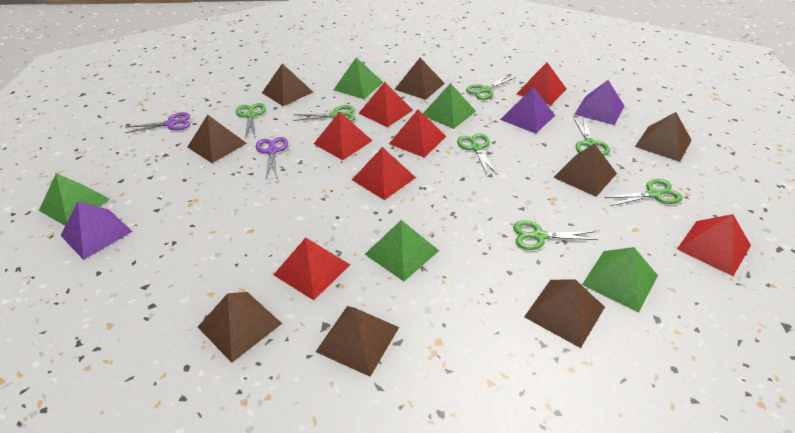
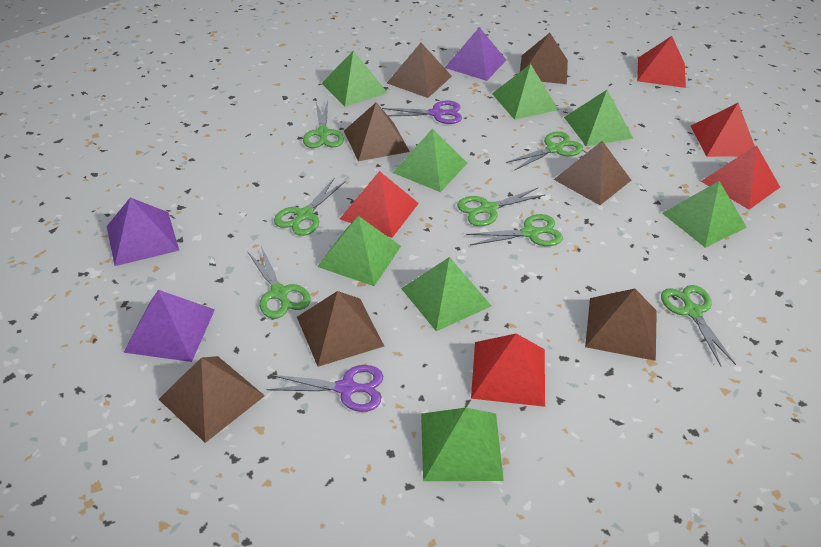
brown pyramid: [188,115,247,163] [198,292,282,363] [262,64,313,106] [316,306,399,377] [394,58,445,100] [524,279,605,348] [553,143,617,197] [635,112,692,162] = 8 -> [158,356,265,443] [297,291,384,367] [344,103,410,161] [387,43,452,98] [520,33,568,84] [554,141,631,205] [585,288,657,361] = 7
green pyramid: [39,173,110,226] [334,57,383,99] [365,220,439,281] [423,83,476,129] [582,247,658,313] = 5 -> [317,216,401,286] [321,51,387,107] [393,129,467,192] [401,257,491,331] [421,408,504,481] [492,64,559,120] [564,90,633,146] [662,181,747,248] = 8
red pyramid: [274,237,350,300] [314,112,373,160] [352,147,416,200] [358,82,413,127] [389,109,446,158] [516,62,566,105] [677,214,751,276] = 7 -> [340,171,419,238] [471,334,545,407] [637,36,686,88] [691,103,755,157] [701,145,780,210] = 5

